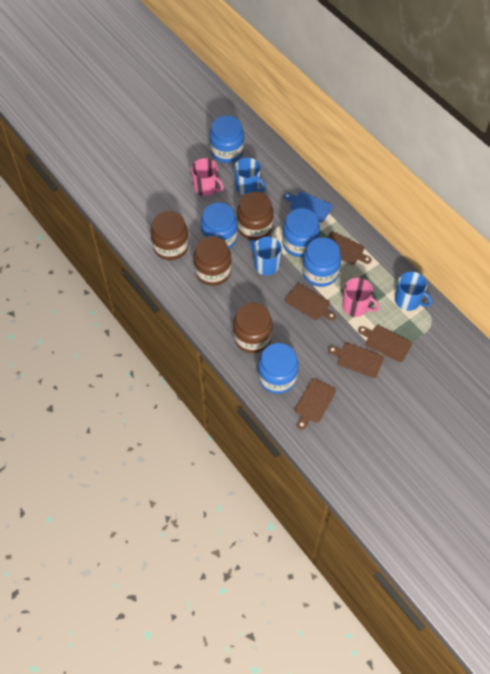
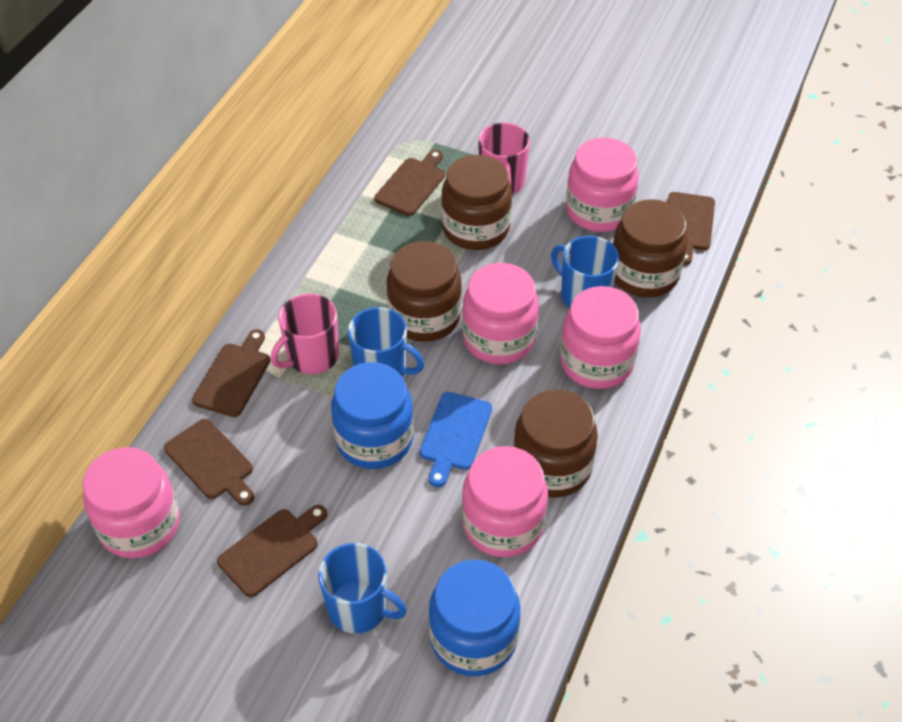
blue jar: [201,203,238,249] [210,115,244,163] [258,343,299,394] [282,208,320,257] [302,237,341,287] = 5 -> [331,362,414,469] [429,559,521,676] = 2
pink jar: none = 0 -> [83,447,180,558] [462,263,539,364] [462,446,548,557] [560,286,641,389] [566,137,639,232] = 5

